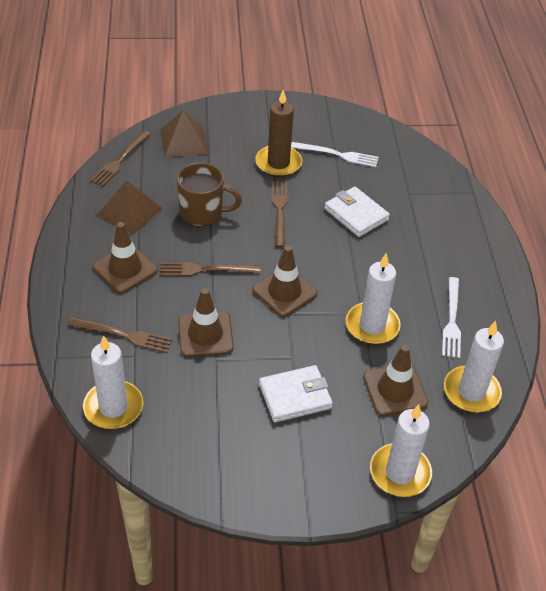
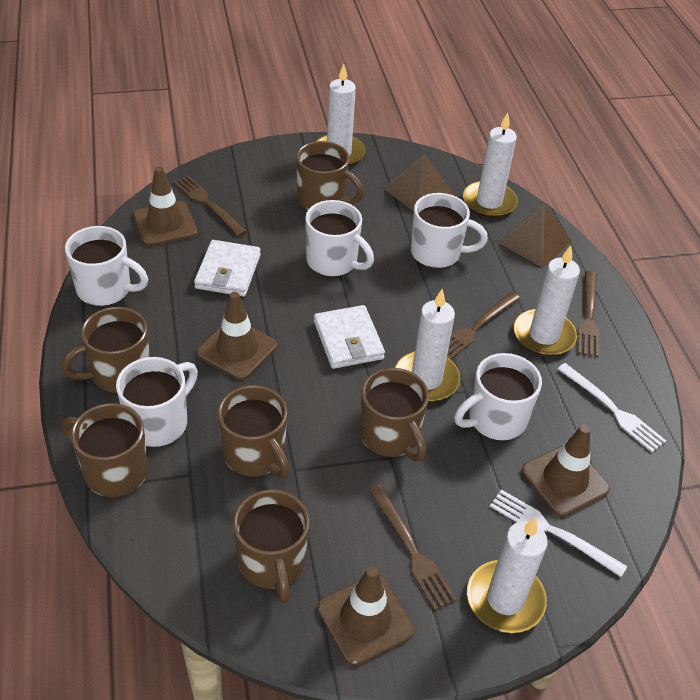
brown candle: [255,90,302,177] = 1 -> none = 0
brown mug: [177,162,242,226] = 1 -> [61,307,150,393] [62,403,148,497] [218,385,290,479] [233,489,310,604] [296,141,364,210] [360,368,429,462] = 6
white candle: [83,335,143,429] [346,253,401,344] [370,404,432,497] [444,321,504,413] = 4 -> [315,64,366,166] [395,289,460,402] [463,113,518,218] [467,517,548,633] [514,245,580,356] = 5
white mug: none = 0 -> [65,226,148,306] [116,357,198,447] [305,200,374,277] [411,193,488,268] [454,353,542,440] = 5

